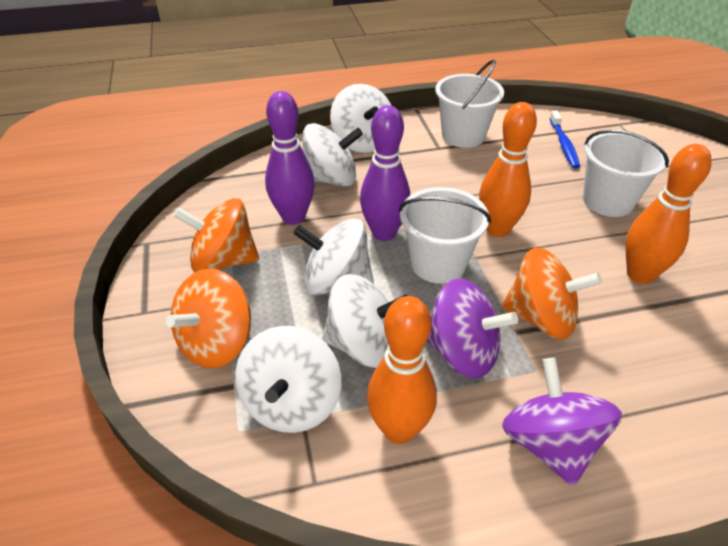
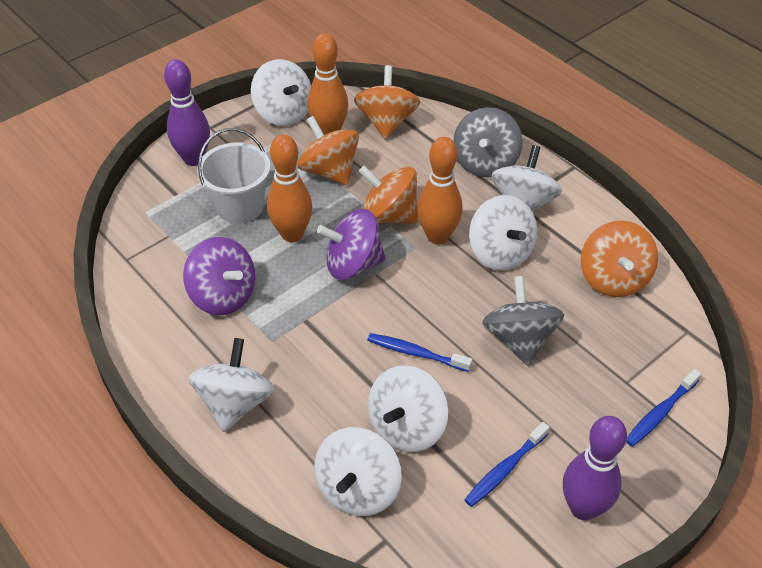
blue toothbrush: [549,111,580,169] = 1 -> [367,333,472,372] [464,422,550,507] [626,369,701,447] = 3
grey spinning top: none = 0 -> [453,107,523,178] [482,276,564,366] = 2
orange spinning top: [166,268,251,368] [173,198,259,273] [502,248,602,340] = 3 -> [297,116,359,185] [354,65,420,139] [359,166,419,224] [581,221,658,297] = 4
white bucket: [399,187,491,284] [435,59,504,148] [583,130,669,217] = 3 -> [197,128,271,224] = 1
white spinning top: [235,326,341,433] [293,218,374,295] [302,123,363,187] [323,274,407,368] [330,84,391,153] = 5 -> [189,338,275,432] [251,59,311,126] [314,427,402,516] [368,365,448,452] [469,195,537,270] [492,145,562,212] = 6

